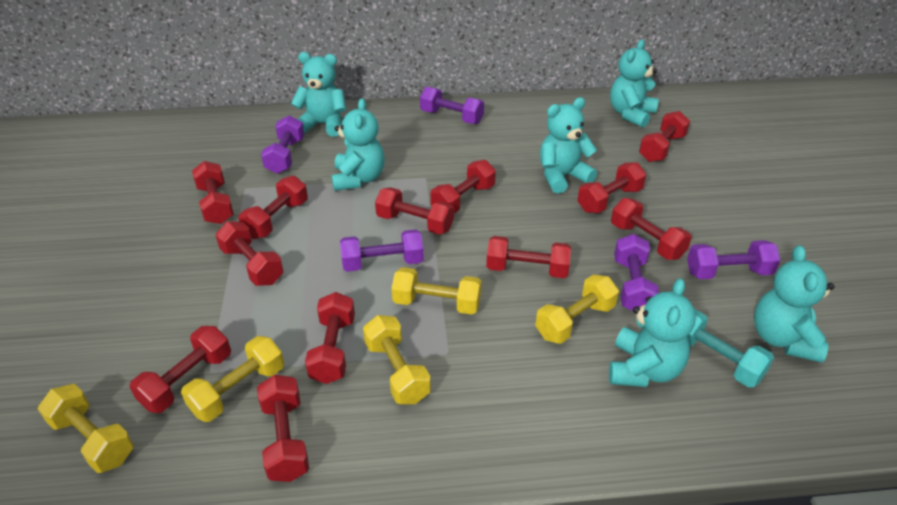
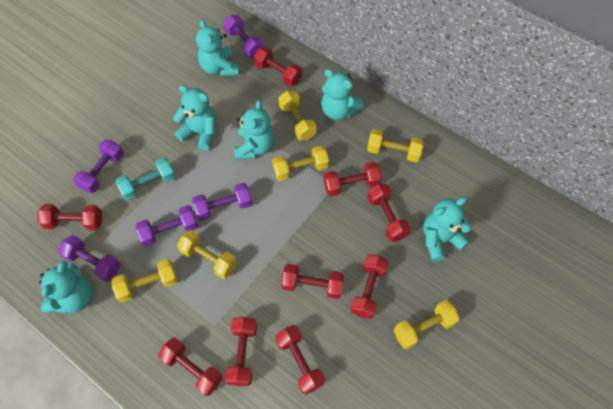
red dumbbell: [129,326,231,413] [192,161,234,224] [215,221,283,286] [239,176,308,239] [257,375,309,482] [305,292,355,384] [375,187,454,235] [431,160,496,213] [486,236,571,278] [577,162,646,213] [611,198,692,260] [639,111,690,162] = 12 -> [38,204,102,230] [158,338,223,396] [225,317,257,386] [254,47,302,86] [275,325,325,395] [281,264,344,299] [324,162,382,196] [351,255,389,319] [367,184,411,242] = 9
yellow dumbbell: [38,384,134,473] [181,336,284,422] [363,315,431,404] [391,267,482,315] [535,274,619,344] = 5 -> [112,259,178,303] [177,230,237,279] [272,146,329,181] [278,91,317,140] [367,129,424,162] [394,300,460,349] = 6

